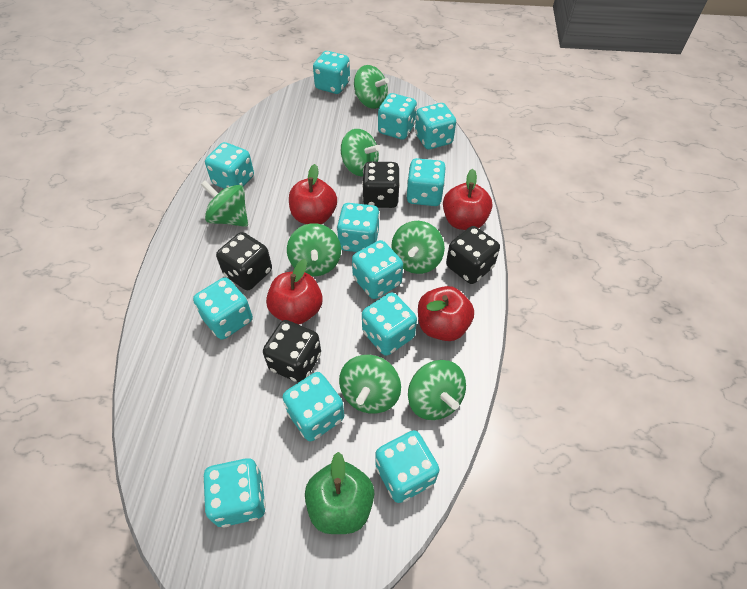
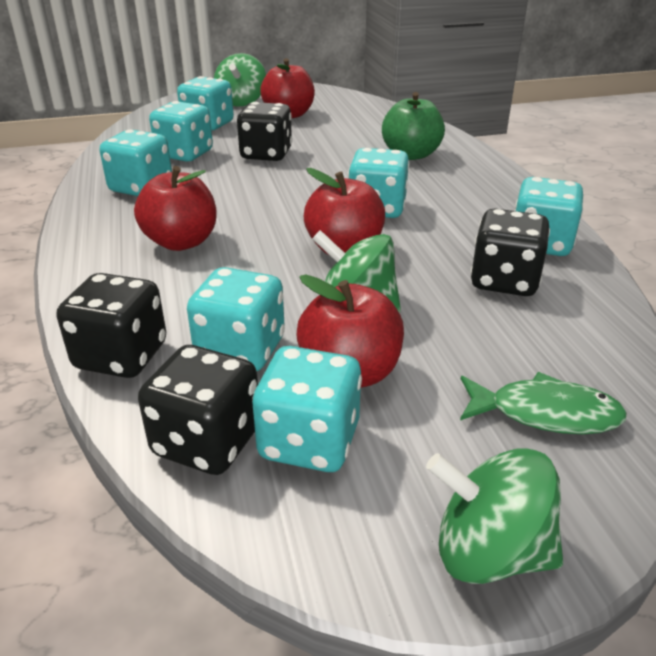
green fish: none = 0 -> [460,372,627,434] = 1
green spinning top: [201,181,248,227] [287,223,341,276] [339,355,401,414] [341,129,380,177] [354,65,389,109] [391,221,445,274] [408,360,466,420] = 7 -> [214,53,266,107] [312,230,401,313] [426,448,563,584] = 3
turquoise dice: [193,277,253,340] [203,458,266,527] [205,142,254,189] [282,372,344,441] [313,51,350,94] [337,203,380,252] [352,240,403,299] [362,293,417,356] [375,430,439,503] [378,93,417,140] [406,158,446,206] [415,103,456,149] = 12 -> [100,129,172,196] [149,101,213,162] [177,76,234,131] [187,267,285,371] [252,346,362,472] [348,148,409,218] [515,177,584,256] = 7

